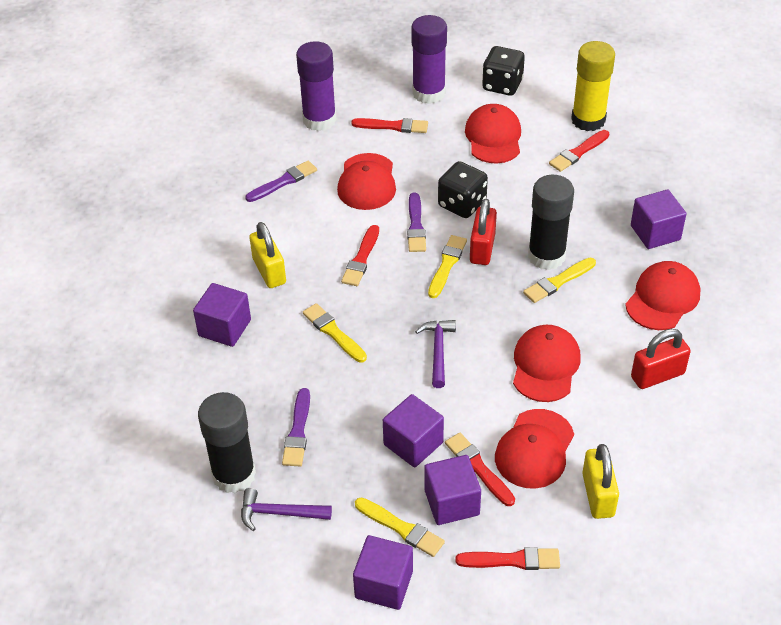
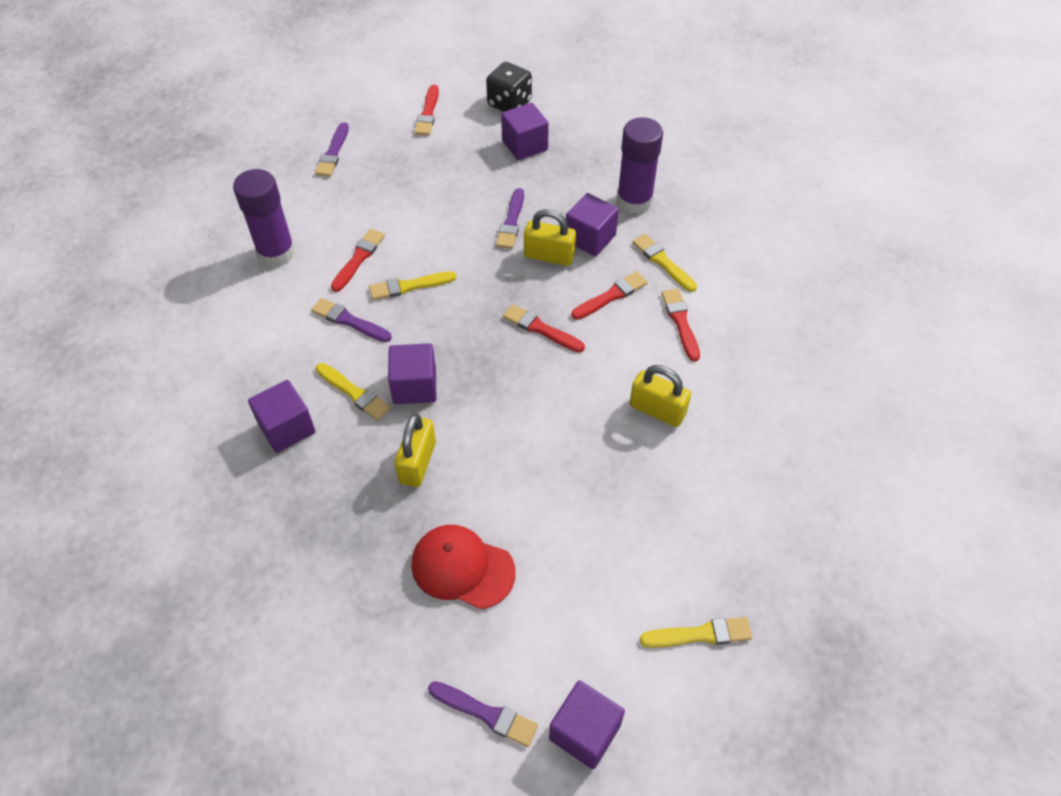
black dice: [438,161,488,218] [482,46,525,96] = 2 -> [486,62,532,112] = 1
black glue stick: [198,392,256,493] [528,175,574,270] = 2 -> none = 0
purple brush: [245,161,317,202] [282,388,310,467] [407,192,426,252] = 3 -> [311,298,392,342] [315,122,349,177] [428,681,538,747] [496,188,524,249] = 4
purple hammer: [241,488,332,531] [415,320,456,388] = 2 -> none = 0
red cap: [337,153,396,210] [465,104,521,163] [495,409,574,489] [513,325,581,402] [625,261,700,330] = 5 -> [411,525,516,609] = 1
red padlock: [470,199,497,265] [631,329,691,389] = 2 -> none = 0
yellow glue stick: [571,41,615,131] = 1 -> none = 0
yellow padlock: [249,222,286,288] [582,444,619,519] = 2 -> [394,414,436,487] [524,209,576,266] [630,365,691,427] = 3

